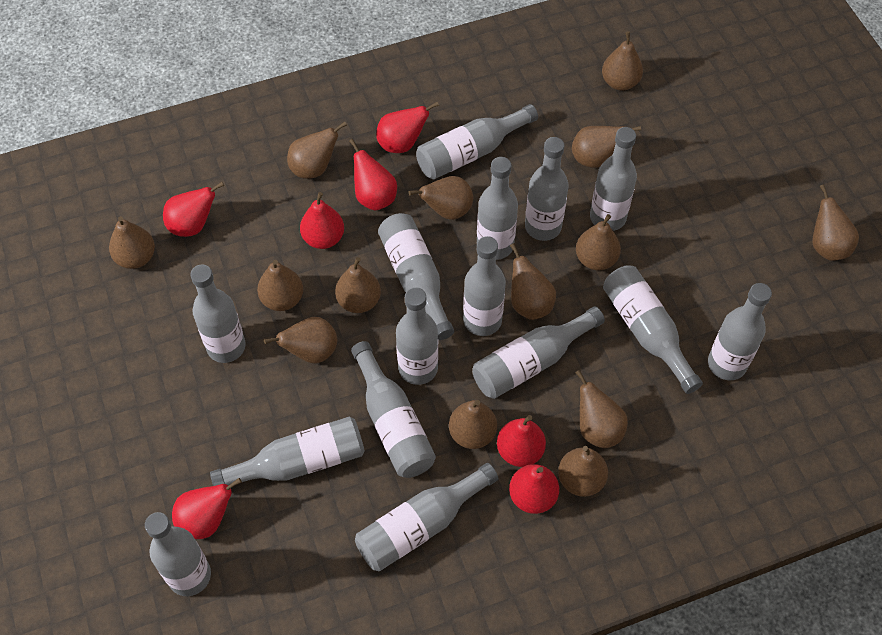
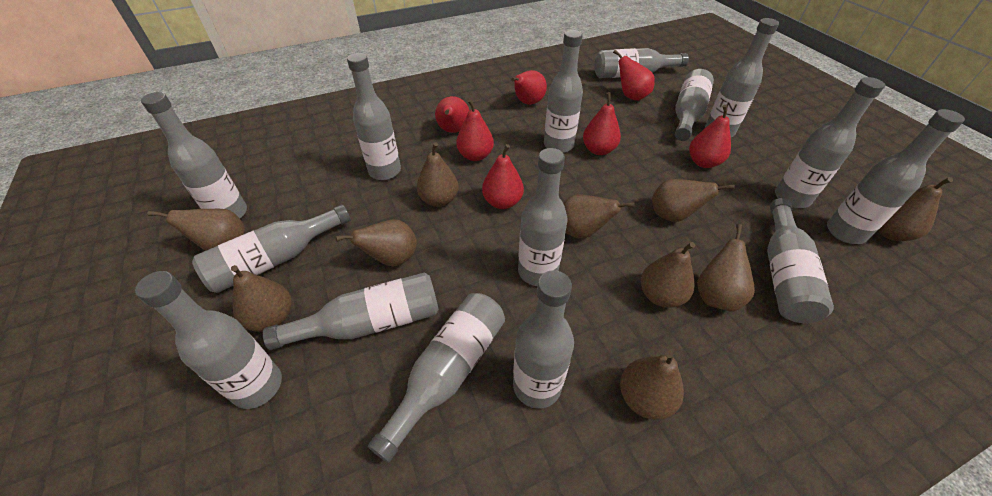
brown pear: [109,216,155,269] [257,260,303,311] [264,317,337,363] [287,122,347,179] [335,257,381,313] [409,176,473,220] [449,400,497,449] [510,243,556,320] [558,446,608,497] [572,126,641,168] [575,370,628,448] [576,214,621,270] [602,31,643,91] [812,184,859,261] = 14 -> [148,209,245,251] [231,265,291,332] [335,219,417,266] [417,142,459,207] [563,195,635,239] [620,351,684,420] [641,242,695,308] [652,179,735,222] [697,224,755,312] [878,177,953,241] = 10

